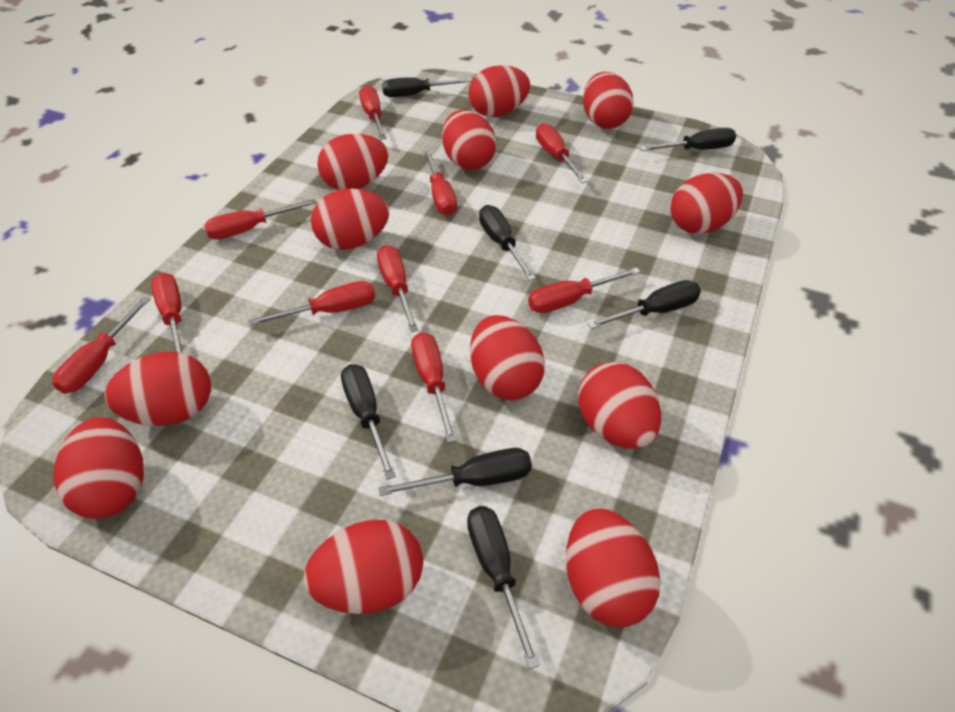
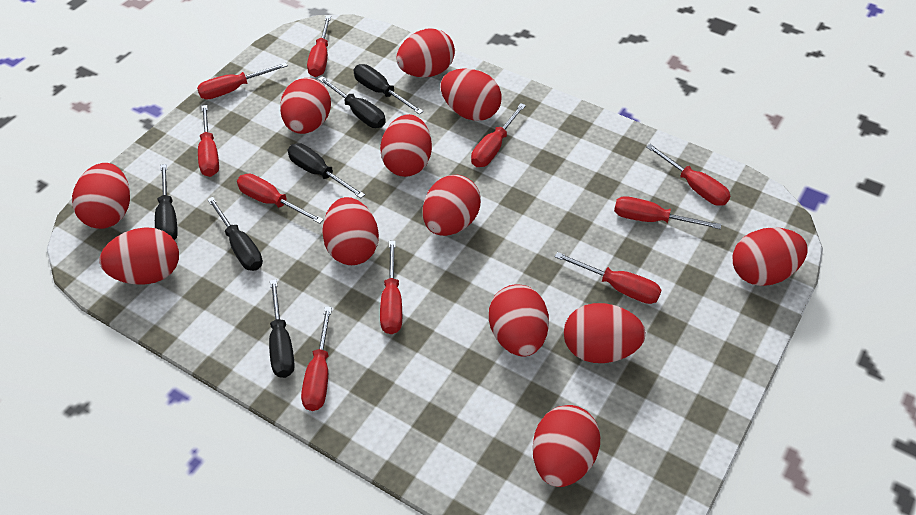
black screwdriver: [341,364,396,480] [378,448,532,496] [382,77,472,97] [467,506,540,669] [479,205,536,281] [587,280,701,329] [640,128,736,151] = 7 -> [155,164,178,240] [207,197,263,271] [269,280,295,378] [288,143,365,198] [318,76,386,128] [354,64,424,115] = 6

